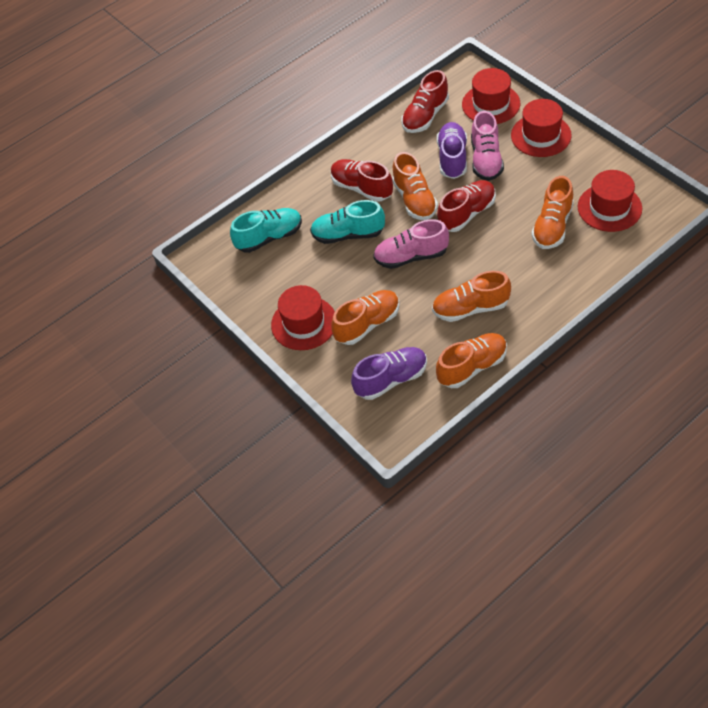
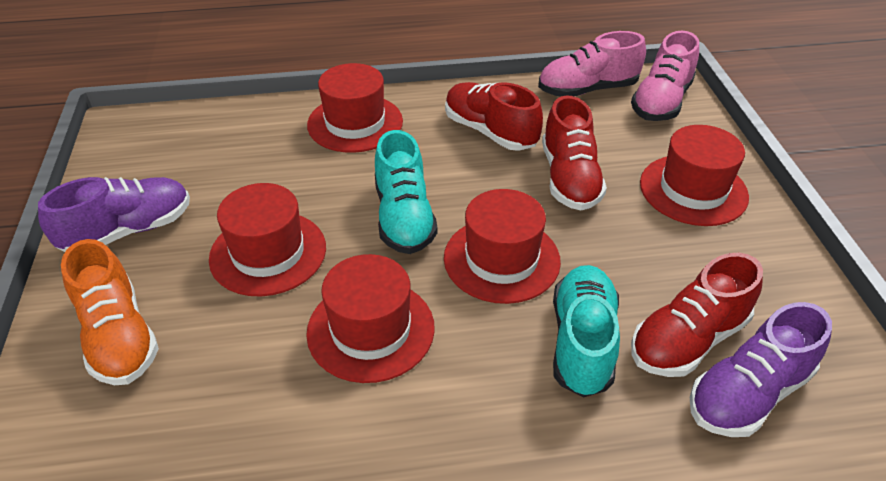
orange shoe: [331,290,399,345] [392,152,438,220] [432,271,511,322] [436,333,507,388] [531,176,574,249] = 5 -> [61,239,159,385] = 1
red hat: [271,285,335,350] [462,68,520,124] [511,99,572,157] [578,170,642,232] = 4 -> [209,183,326,296] [306,254,435,383] [307,63,403,153] [444,189,561,304] [640,125,749,226] = 5

